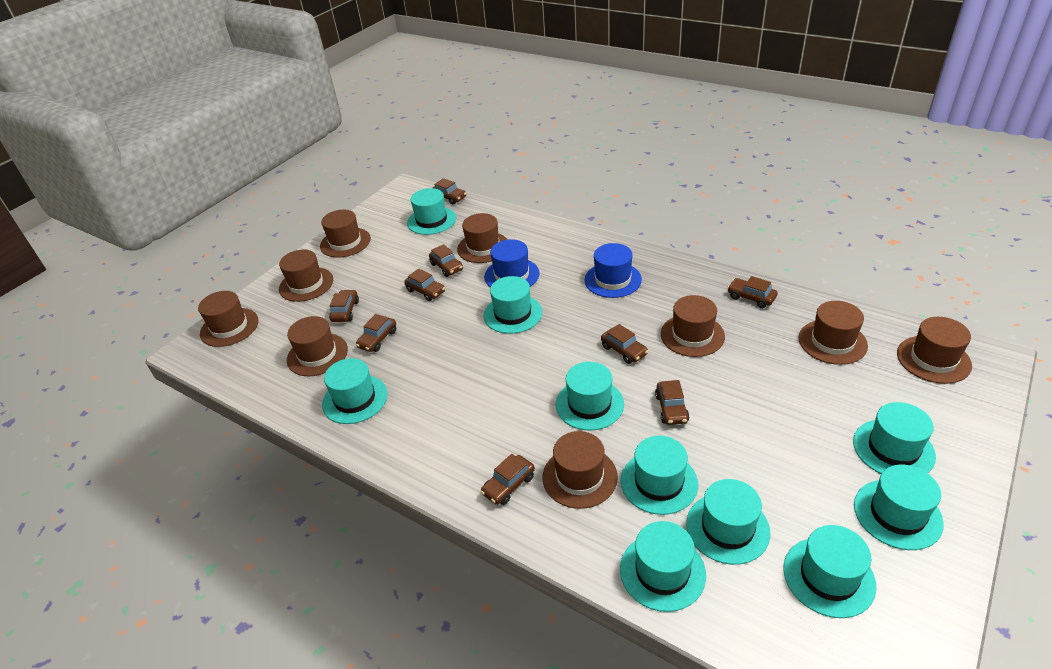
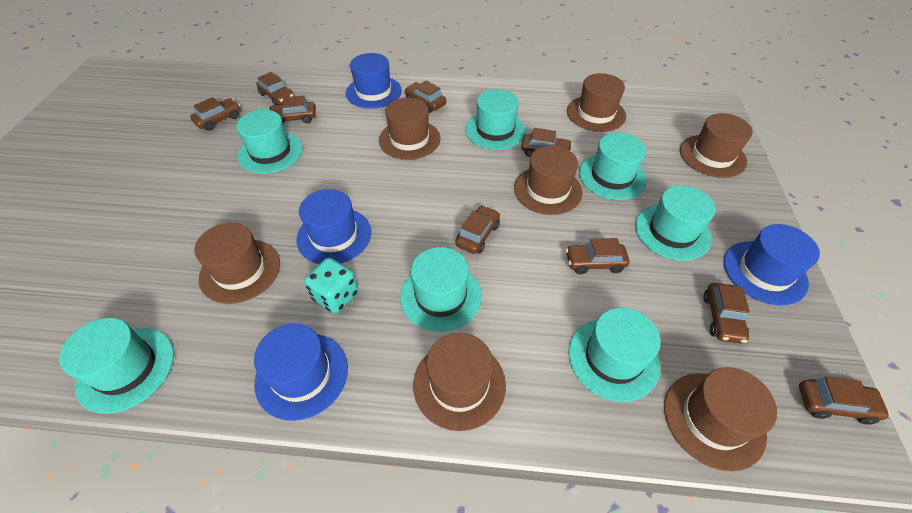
blue hat: [484,239,540,288] [585,243,642,298] = 2 -> [254,324,348,421] [296,189,371,264] [346,53,402,109] [724,224,820,305] = 4
brown hat: [198,291,259,347] [279,250,333,302] [287,316,348,376] [320,210,371,258] [457,213,508,263] [542,431,618,509] [661,295,725,357] [799,301,868,365] [897,317,972,384] = 9 -> [194,223,280,304] [379,98,441,160] [413,333,506,431] [514,146,582,215] [567,73,626,132] [664,367,777,471] [680,113,753,178] = 7
turquoise dice: none = 0 -> [304,258,358,313] = 1
turquoise hat: [322,358,388,424] [407,188,456,235] [483,276,542,334] [556,362,624,431] [620,521,706,612] [621,436,698,515] [686,479,770,565] [784,525,876,618] [853,402,936,474] [854,465,944,550] = 10 -> [59,318,174,414] [236,110,303,174] [400,247,482,332] [465,89,526,150] [569,308,661,402] [579,133,647,200] [635,185,716,261] = 7

